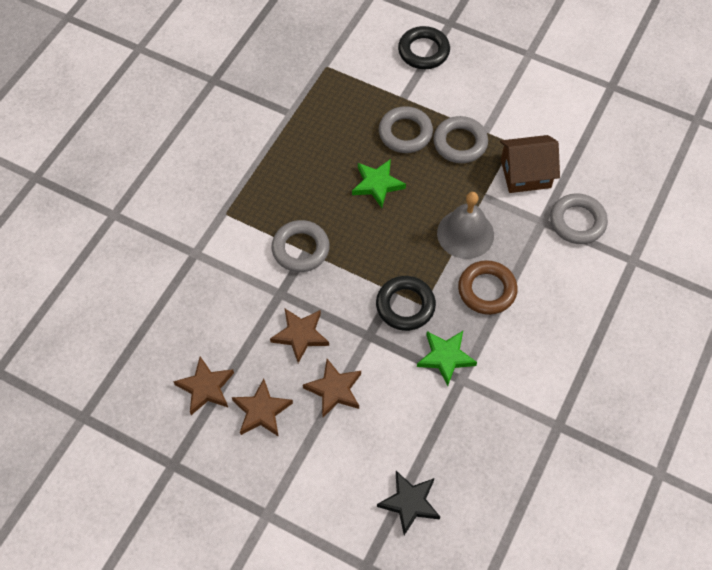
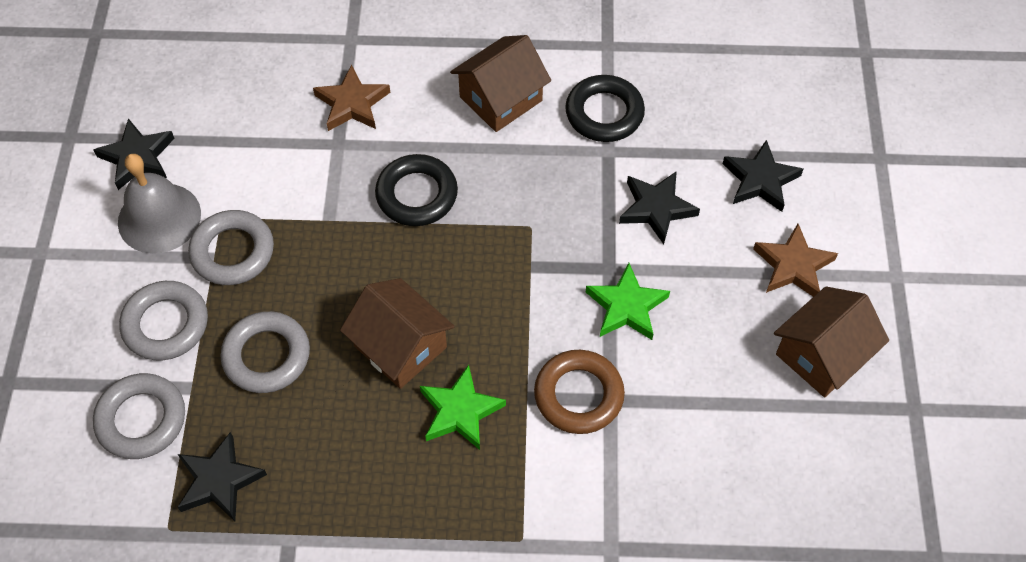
black star: [377,471,440,535] = 1 -> [93,118,175,190] [178,432,267,521] [619,171,700,244] [723,140,803,212] = 4
brown house: [500,135,560,193] = 1 -> [340,278,455,389] [450,35,551,132] [774,286,889,397] = 3
brown star: [173,356,234,415] [232,379,293,437] [270,309,329,363] [303,359,361,417] = 4 -> [313,65,390,131] [753,224,838,297] = 2

